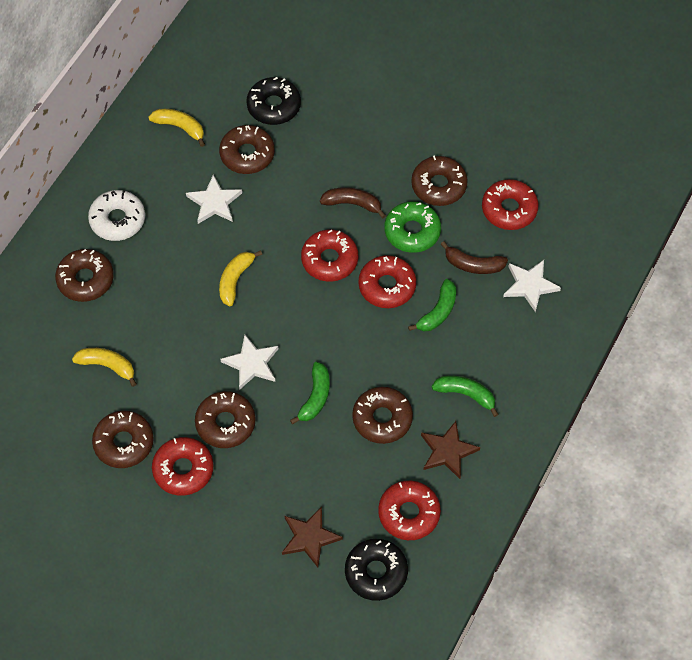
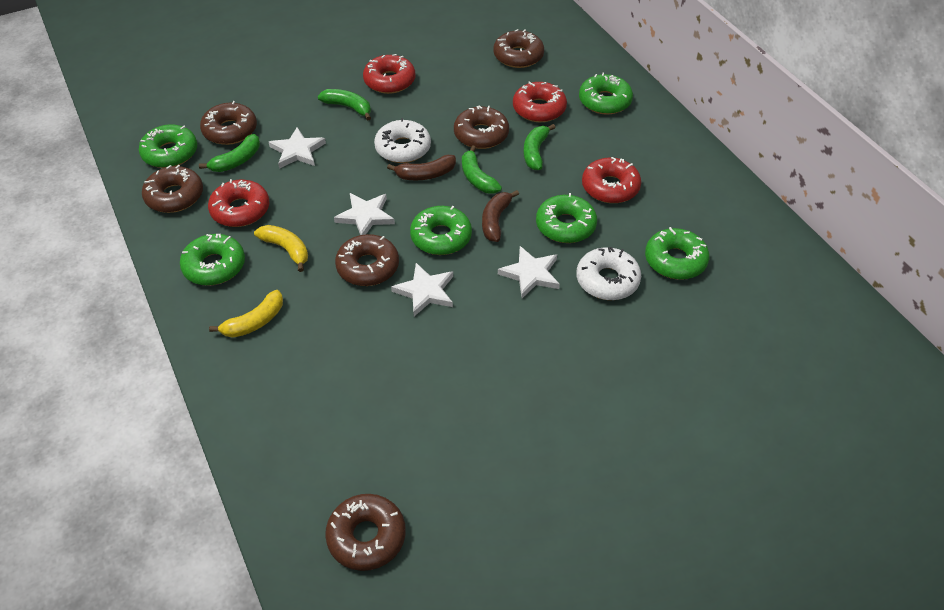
black donut: [246,77,301,125] [345,539,408,601] = 2 -> none = 0
brown star: [282,507,343,567] [421,421,480,479] = 2 -> none = 0
green banana: [290,362,330,424] [408,279,456,331] [432,376,499,417] = 3 -> [199,134,260,172] [318,89,371,120] [462,145,502,194] [524,124,556,170] = 4
green donut: [384,201,441,253] = 1 -> [139,124,197,168] [180,234,245,286] [410,206,472,255] [536,193,597,243] [579,73,633,115] [645,227,709,280] = 6
red donut: [152,437,214,496] [301,229,358,282] [358,255,416,308] [378,481,441,540] [482,179,539,230] = 5 -> [208,179,269,227] [363,54,415,94] [513,81,567,122] [582,157,641,203] = 4
white donut: [88,190,145,241] = 1 -> [374,118,431,163] [576,247,641,300] = 2
white star: [186,175,242,224] [221,335,278,390] [503,260,561,312] = 3 -> [269,127,326,169] [334,193,395,235] [391,263,453,316] [498,246,560,298] = 4
yellow banana: [72,348,137,387] [148,109,205,147] [219,250,262,306] = 3 -> [209,290,283,338] [254,225,308,272] = 2

